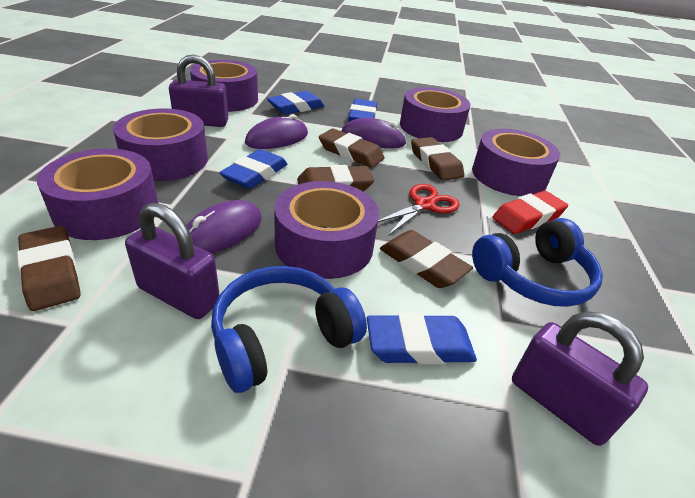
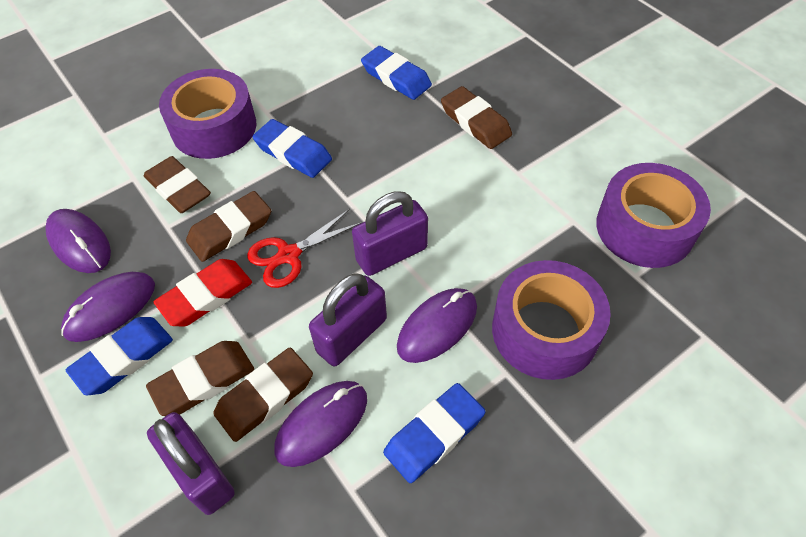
blue headphones: [211,266,367,393] [472,218,603,307] = 2 -> none = 0
purple mouse: [186,200,262,254] [245,114,308,149] [342,118,407,148] = 3 -> [45,209,111,273] [61,272,155,342] [274,381,367,467] [397,288,477,363] = 4
purple tape: [37,148,159,240] [113,109,208,181] [190,60,258,112] [274,181,379,279] [400,87,471,142] [472,129,560,196] = 6 -> [159,69,256,159] [492,260,611,380] [596,163,711,268] = 3

